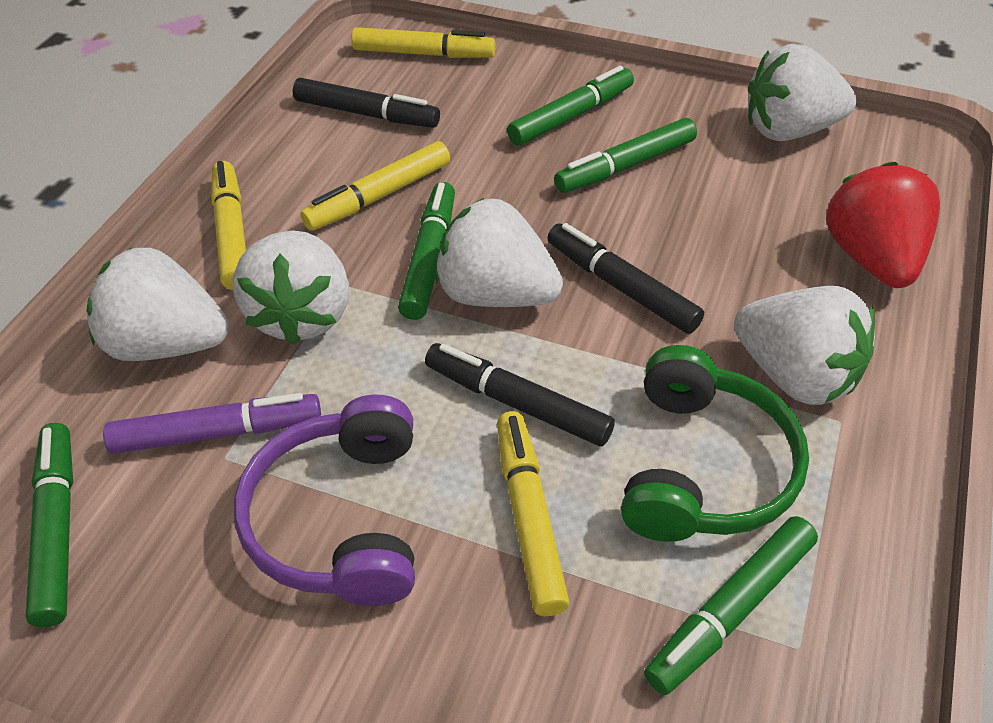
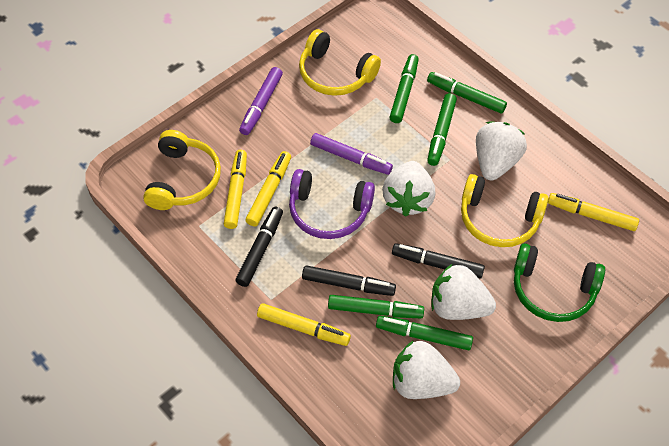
purple marker: [103,393,321,454] = 1 -> [239,67,283,135] [310,133,393,175] = 2
red strawberry: [826,162,940,288] = 1 -> none = 0
white strawberry: [87,248,229,361] [233,231,349,345] [435,198,563,307] [734,286,875,405] [748,44,857,141] = 5 -> [382,161,435,217] [393,340,460,399] [431,264,496,320] [476,122,527,181] = 4
yellow headphones: none = 0 -> [143,130,221,210] [299,29,381,96] [461,174,549,247] = 3

